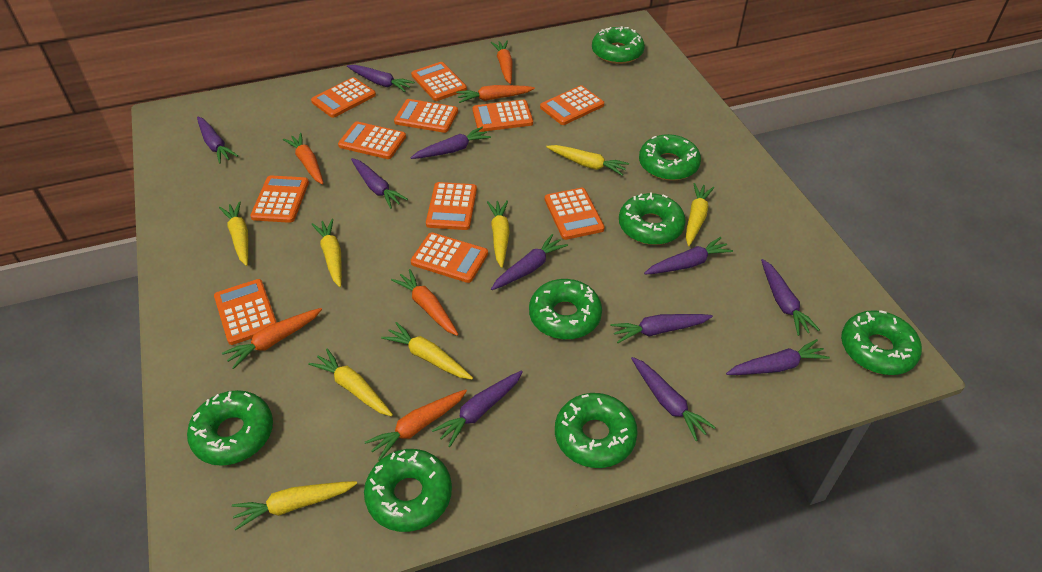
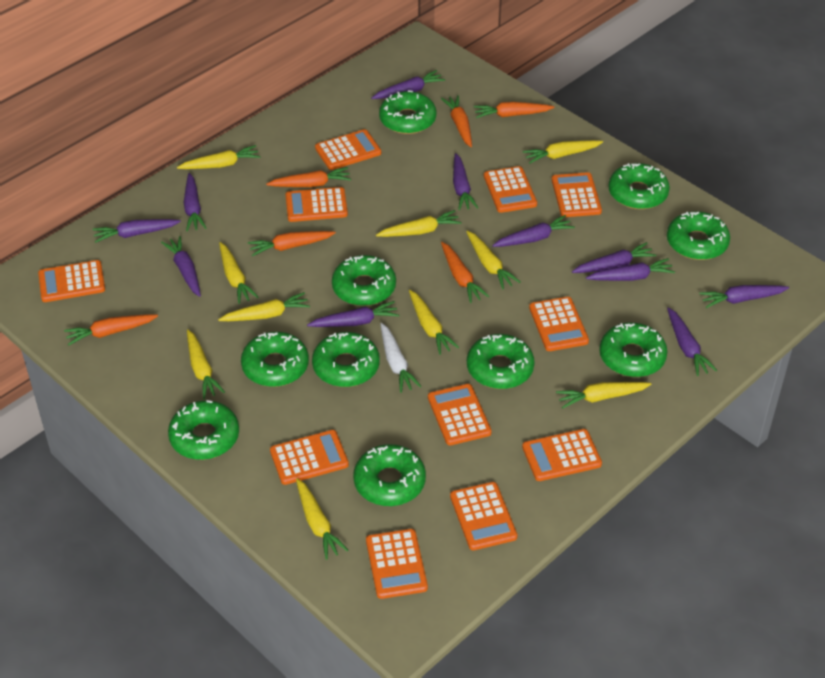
green donut: [187,390,273,466] [364,449,452,532] [529,279,602,340] [555,393,638,468] [592,26,645,64] [619,192,686,245] [639,134,701,181] [841,310,922,375] = 8 -> [168,400,239,460] [241,332,309,387] [312,332,380,387] [332,255,396,306] [353,444,426,506] [379,90,436,134] [467,334,535,389] [599,323,667,377] [608,163,670,209] [667,211,730,260] = 10
white carrot: none = 0 -> [381,323,422,393] = 1
yellow carrot: [219,201,248,266] [232,481,357,530] [308,348,393,416] [312,219,342,287] [381,322,473,379] [487,200,510,268] [546,145,629,176] [686,183,714,246] = 8 -> [177,145,260,169] [187,329,225,399] [218,292,310,321] [219,242,259,304] [296,478,348,560] [376,210,462,237] [409,290,459,355] [466,231,520,289] [523,140,603,164] [556,382,652,409] = 10

